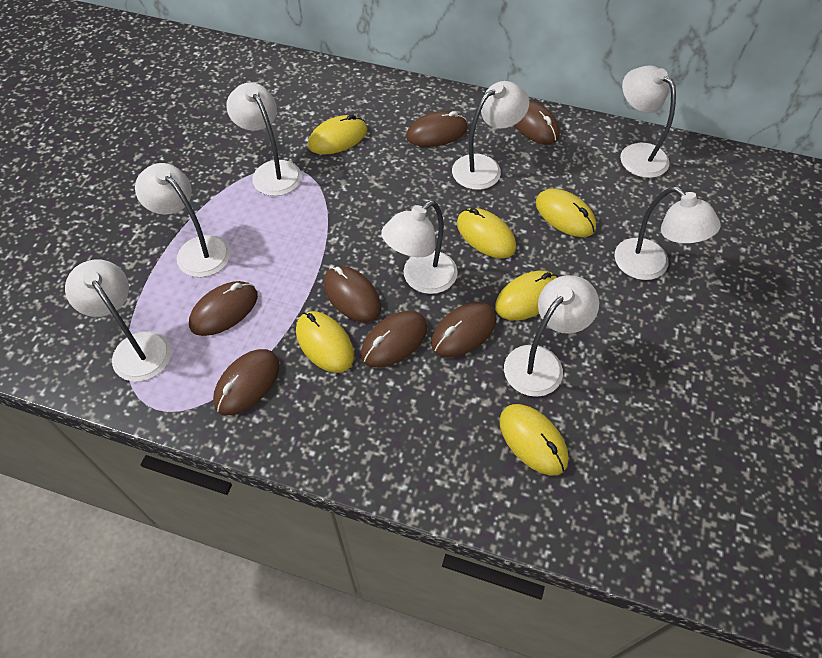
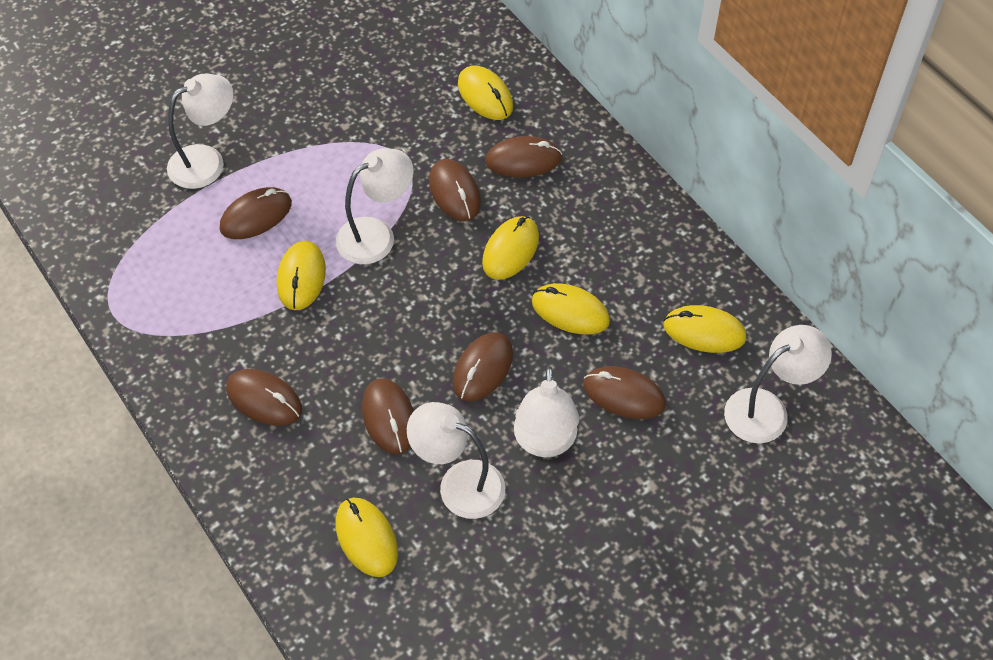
white lamp: [65,259,171,382] [135,163,231,277] [226,82,302,196] [381,201,458,294] [452,81,529,190] [504,275,599,397] [614,187,721,280] [620,65,676,178] = 8 -> [167,74,233,189] [336,148,414,264] [407,402,505,519] [514,366,579,457] [724,325,832,443] = 5

